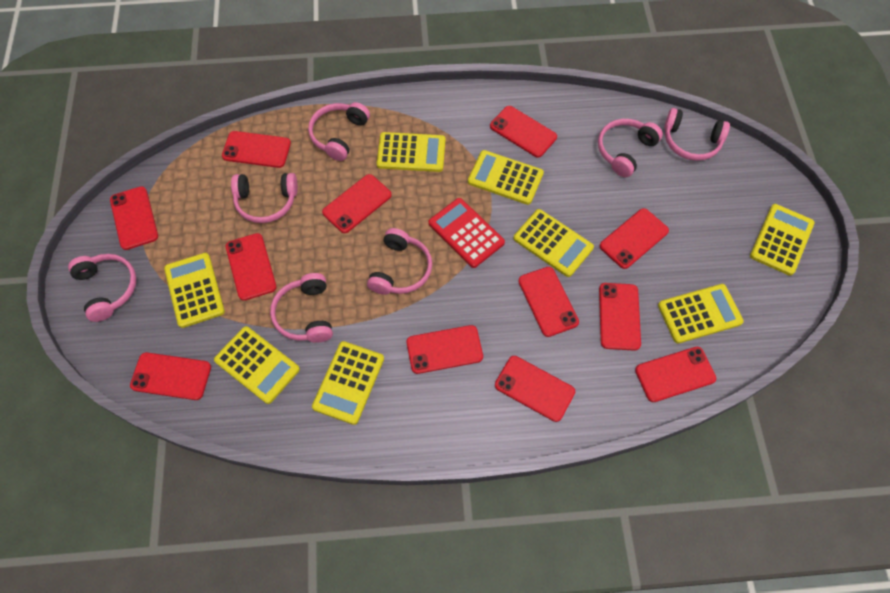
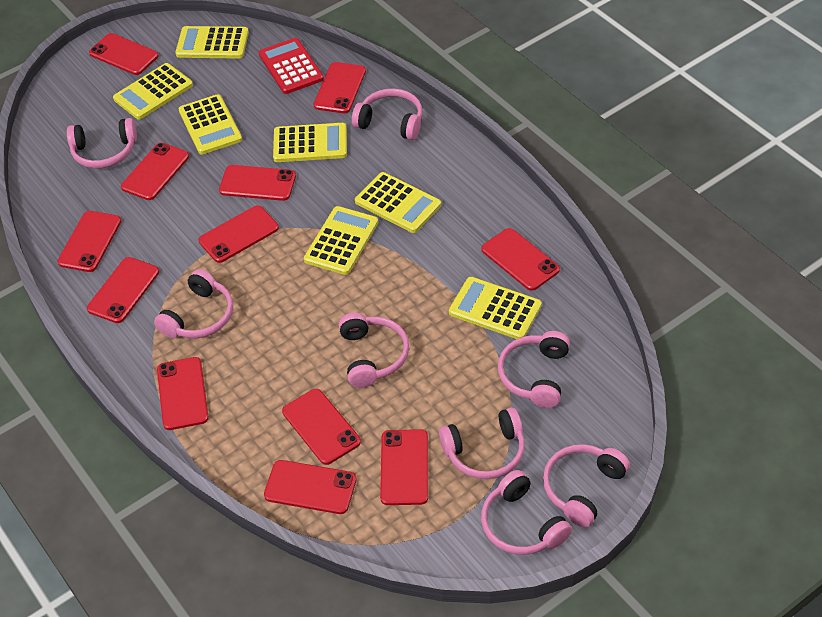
pink headphones: [68,254,137,322] [231,173,298,223] [270,273,333,343] [308,102,370,161] [367,228,432,295] [598,119,663,177] [664,108,730,161] = 7 -> [67,118,137,168] [154,269,233,338] [339,313,409,388] [352,88,422,140] [439,407,525,479] [481,470,572,555] [498,331,570,408] [543,444,630,527] = 8
yellow calculator: [164,253,225,328] [214,326,300,404] [312,341,384,425] [377,132,446,172] [468,150,544,205] [513,209,594,277] [658,284,744,344] [750,204,815,276] = 8 -> [113,63,193,119] [175,26,249,59] [179,94,242,155] [273,123,347,162] [304,206,378,275] [355,172,441,233] [449,277,542,339] = 7

